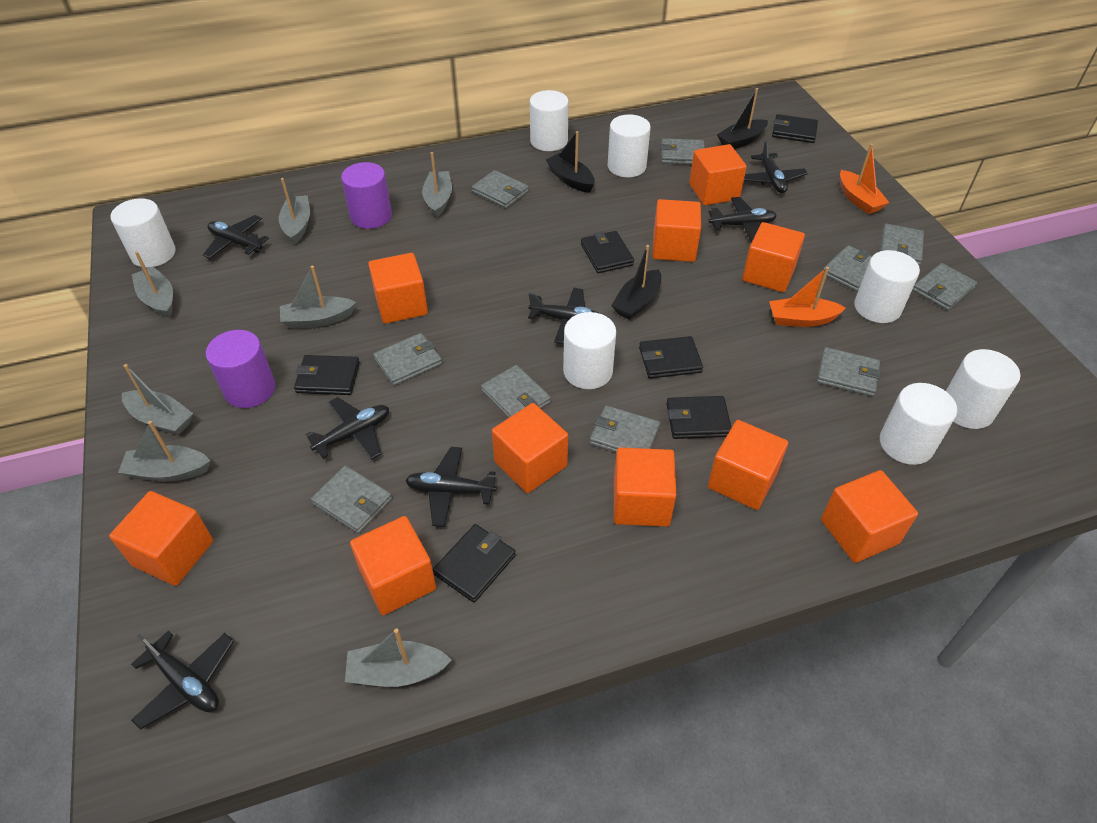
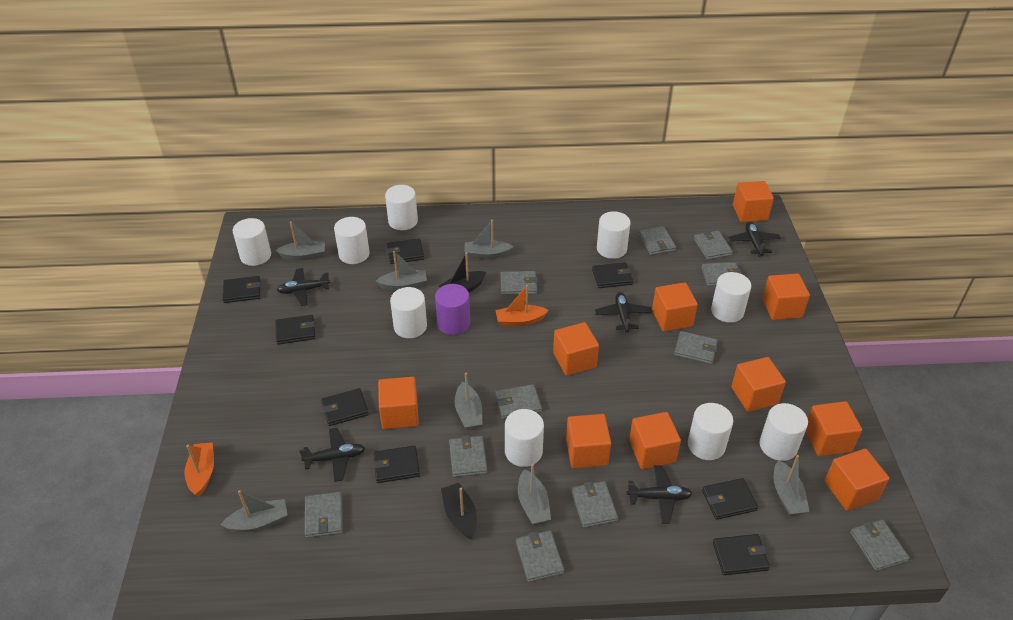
black boat: [546,131,595,193] [611,245,661,320] [717,88,768,149] = 3 -> [439,252,486,292] [441,483,477,539] = 2
black plane: [131,631,234,730] [203,215,269,259] [306,397,389,460] [405,447,497,527] [528,288,600,344] [709,197,777,243] [744,141,808,193] = 7 -> [277,268,330,306] [299,428,365,482] [595,292,652,332] [627,465,692,524] [728,222,781,257] = 5
black wallet: [294,355,360,395] [433,524,516,603] [581,231,634,273] [639,336,703,379] [666,396,732,439] [772,114,818,143] = 6 -> [222,276,260,303] [275,315,315,345] [321,388,369,426] [373,446,420,483] [387,238,424,264] [592,262,633,288] [702,478,758,520] [713,534,770,575] = 8
grey wallet: [311,466,392,533] [373,333,442,386] [472,170,529,208] [481,365,551,418] [590,405,660,453] [661,138,705,165] [817,347,881,396] [823,245,872,291] [880,224,924,265] [912,263,977,310] = 10 -> [305,492,343,538] [449,435,487,477] [495,384,542,419] [501,271,538,295] [516,530,564,582] [571,481,618,528] [639,226,676,255] [674,331,718,364] [694,231,733,260] [701,262,742,286] [850,519,910,571] = 11
purple cylinder: [206,330,275,408] [341,162,392,229] = 2 -> [435,284,470,335] = 1
white cylinder: [111,198,176,268] [530,90,569,151] [563,312,616,389] [608,115,651,177] [854,250,920,323] [880,383,957,465] [946,349,1020,429] = 7 -> [233,218,271,266] [334,217,370,264] [385,185,418,230] [390,287,427,338] [505,409,544,467] [597,211,631,259] [688,403,733,460] [711,272,751,323] [759,403,808,461] = 9

